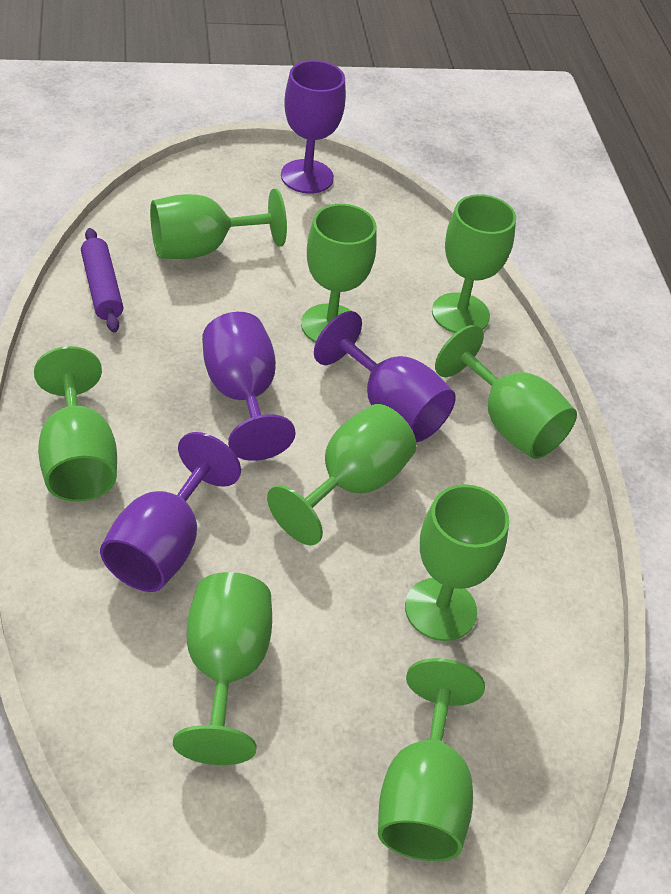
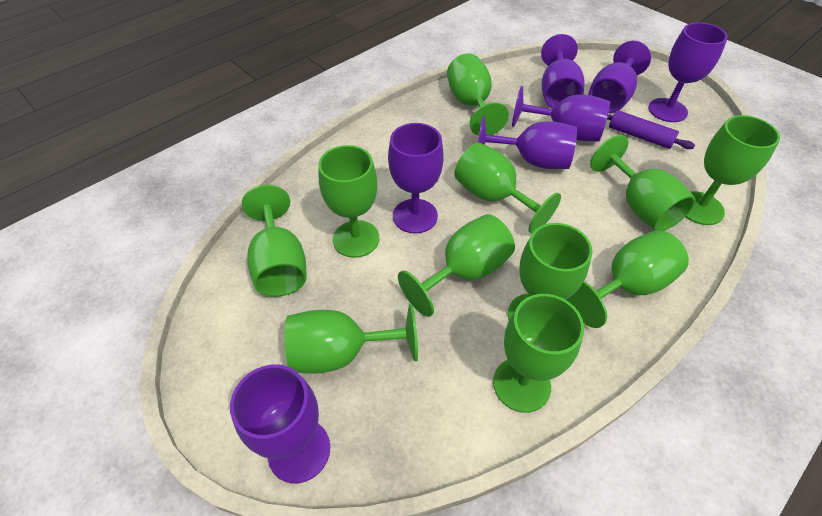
green goblet: [34,346,117,502] [150,189,287,259] [173,572,272,765] [267,404,416,545] [301,204,377,343] [378,658,485,861] [405,484,509,641] [432,194,516,333] [435,325,577,459] = 9 -> [242,185,307,297] [285,304,418,374] [318,145,379,258] [398,214,515,317] [447,53,509,136] [454,143,561,234] [493,294,584,413] [508,223,593,320] [566,230,689,328] [590,135,696,231] [686,115,780,225] = 11
purple goblet: [100,432,241,592] [202,312,296,461] [281,60,346,194] [314,311,456,442] = 4 -> [230,365,330,483] [388,123,444,234] [478,116,577,169] [512,86,610,142] [541,34,584,109] [589,41,651,113] [648,22,728,122] = 7

